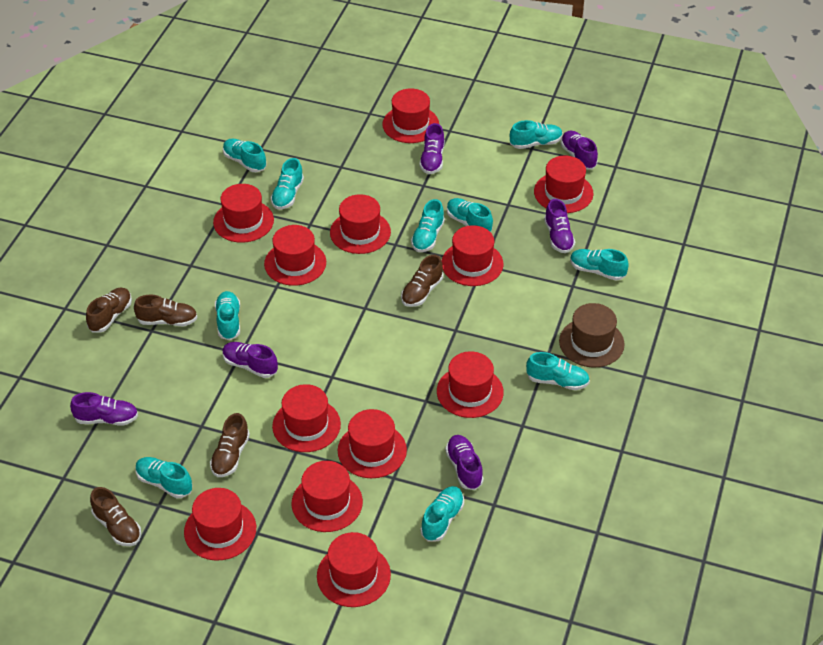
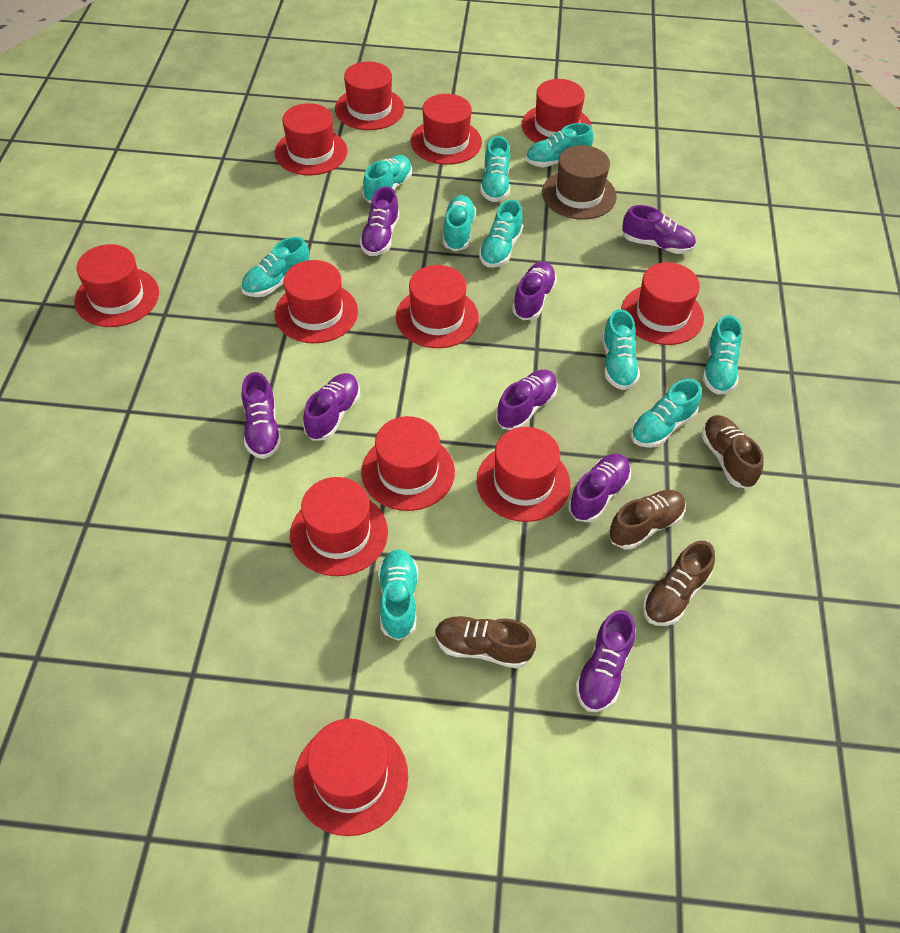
brown shoe: [86,288,132,332] [90,487,141,546] [134,294,197,326] [210,413,250,477] [401,255,443,307] = 5 -> [435,616,536,669] [608,490,686,550] [643,541,715,626] [701,415,764,489] = 4
purple shoe: [70,392,138,425] [222,342,278,378] [419,123,444,174] [445,435,484,490] [544,199,575,253] [561,130,598,169] = 6 -> [242,372,282,459] [303,373,360,441] [359,187,400,256] [496,370,558,430] [512,261,557,320] [568,454,631,522] [575,610,635,712] [622,205,696,254] = 8

